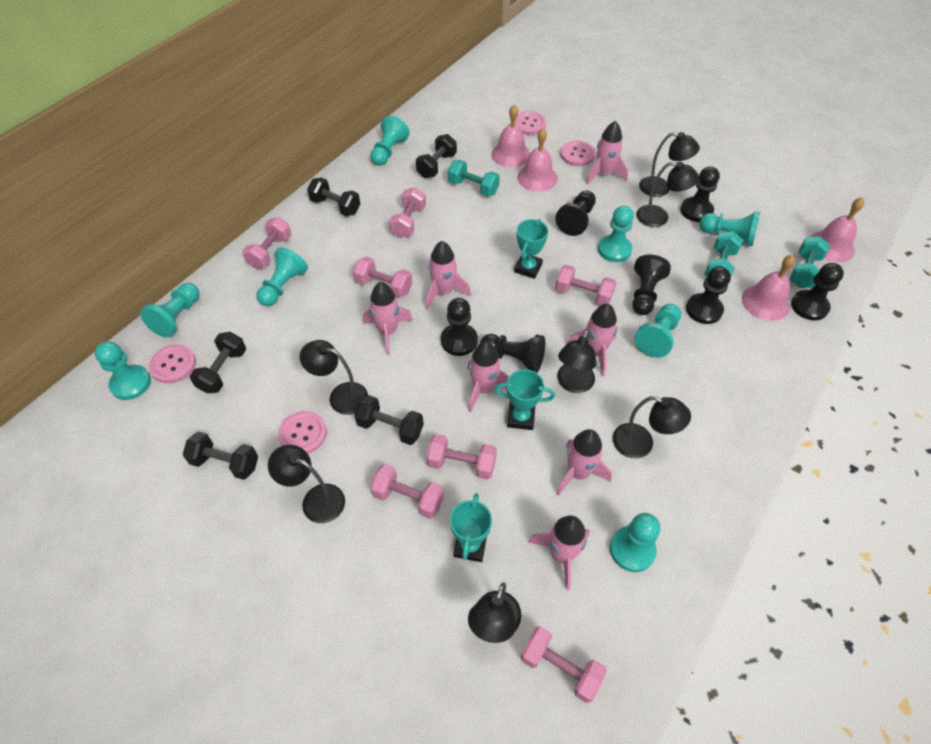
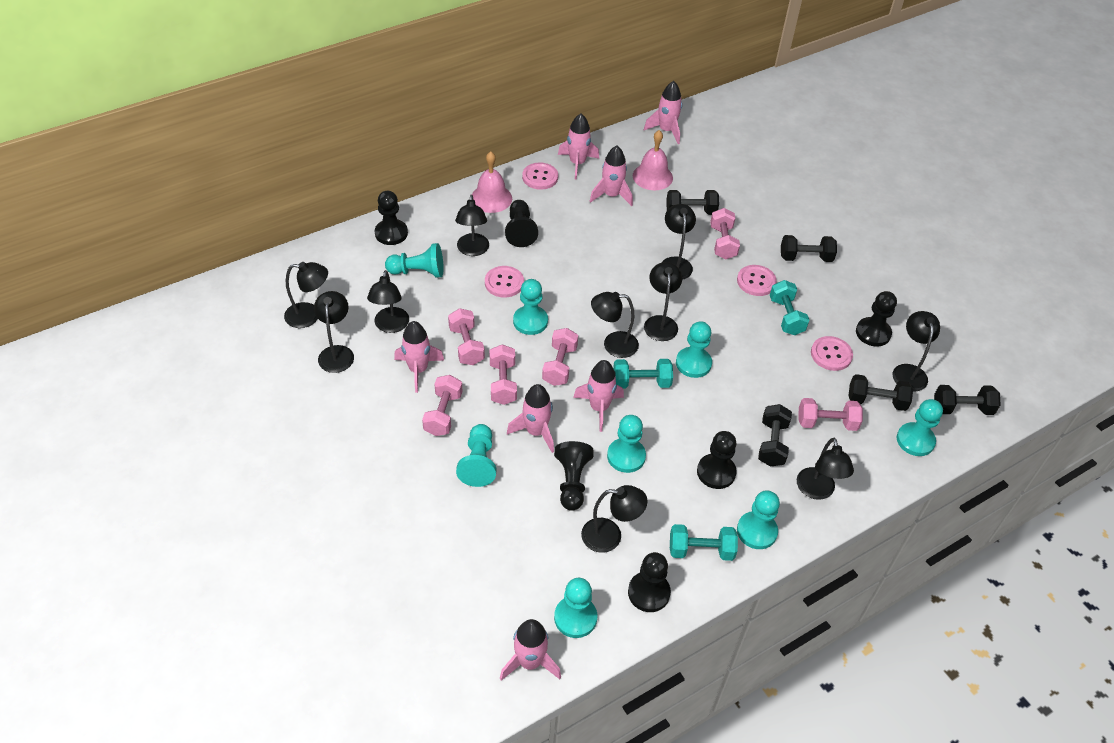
black lamp: [268,445,345,523] [300,340,368,415] [468,582,521,643] [557,330,596,393] [613,396,691,458] [636,162,699,227] [639,132,700,197] = 7 -> [284,262,328,328] [314,291,354,373] [367,270,409,333] [455,195,489,256] [581,485,648,553] [591,292,639,358] [644,262,682,341] [661,204,696,280] [797,438,854,500] [893,311,940,392] = 10
black pawn: [441,298,478,356] [480,334,545,373] [555,190,596,236] [632,254,671,315] [680,166,720,222] [686,266,731,324] [791,263,844,321] = 7 -> [375,191,408,245] [505,200,538,247] [554,441,594,511] [628,552,671,612] [697,431,737,489] [856,291,897,347] = 6
pink bell: [491,105,530,167] [517,128,558,192] [742,255,795,321] [811,197,865,262] = 4 -> [472,151,512,213] [633,130,673,190] = 2
pink dumbbell: [242,217,291,269] [353,256,412,298] [370,464,444,519] [389,187,426,238] [426,434,497,480] [521,626,607,703] [555,265,616,305] = 7 -> [422,375,463,436] [448,308,485,365] [490,344,517,405] [542,328,578,386] [710,208,740,259] [798,398,863,431] = 6
turquoise trophy: [450,493,492,562] [494,369,555,430] [514,219,548,279] = 3 -> none = 0

